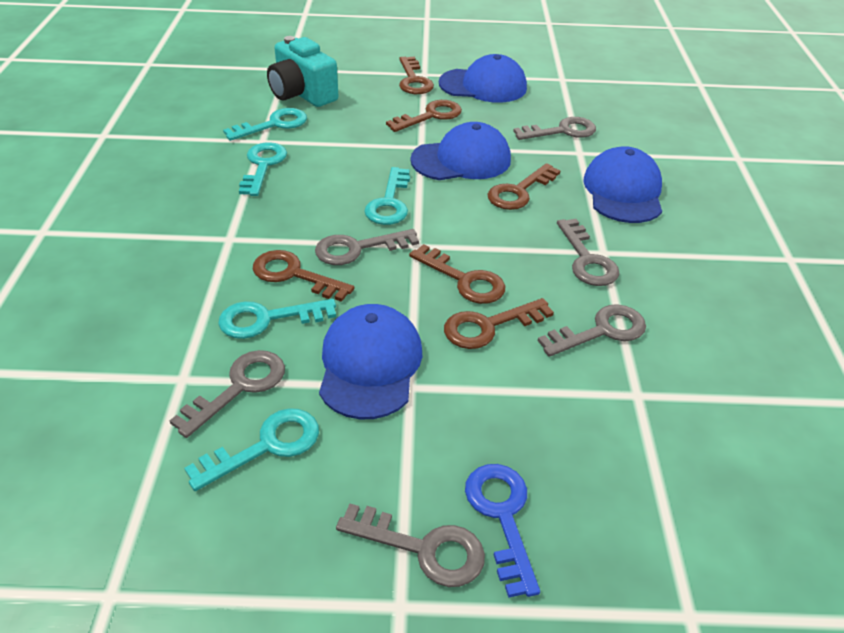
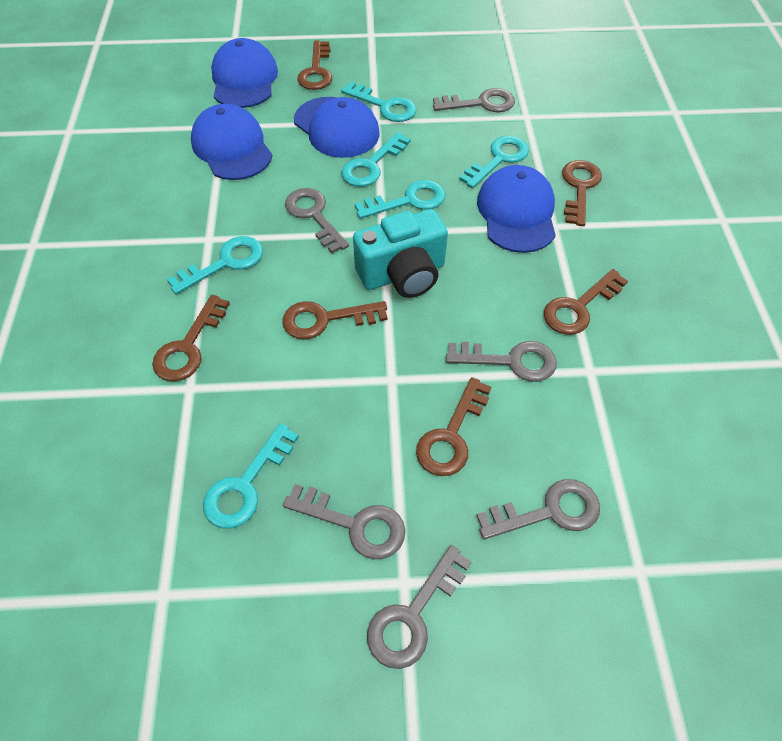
blue key: [465,464,540,598] = 1 -> none = 0
turquoise key: [184,408,319,491] [218,299,336,339] [223,108,307,141] [239,142,287,196] [364,167,410,225] = 5 -> [167,236,263,295] [203,423,299,529] [341,82,416,122] [341,132,411,187] [355,180,446,219] [459,136,529,188] = 6

